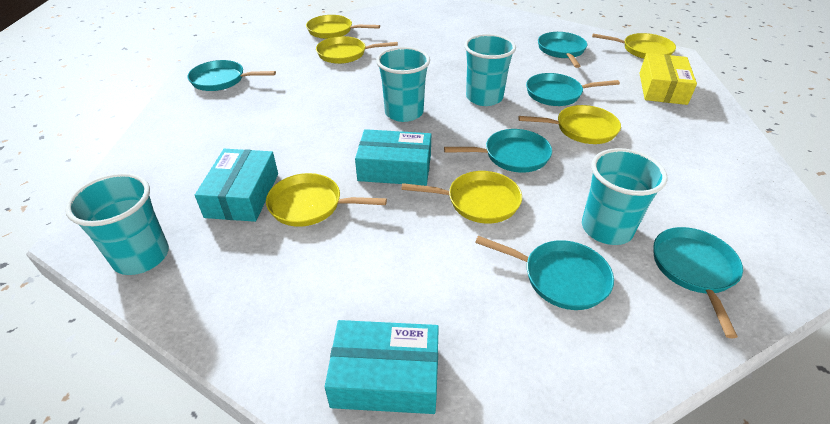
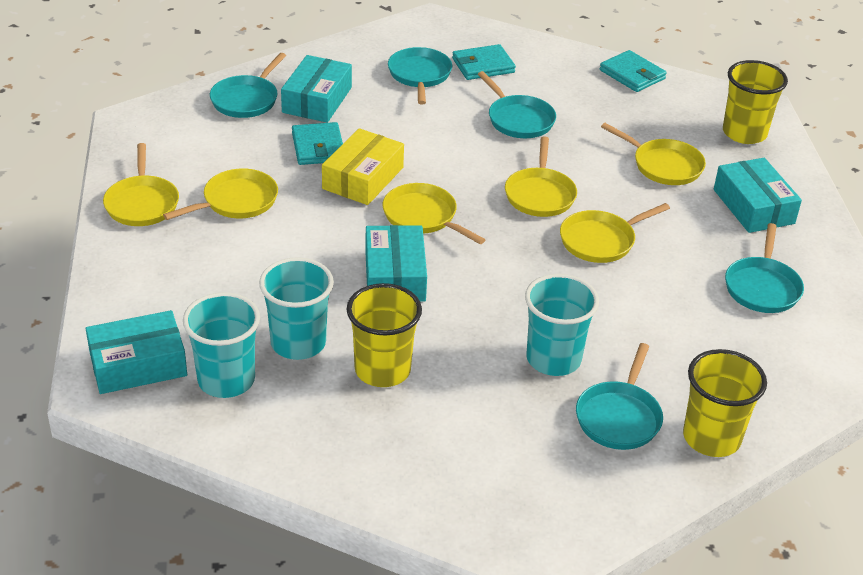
turquoise box: [195,149,278,222] [325,320,439,414] [355,129,431,186] = 3 -> [86,310,187,394] [281,55,352,123] [365,225,427,302] [714,158,802,233] = 4
turquoise cup: [65,173,169,275] [376,47,430,122] [464,34,516,106] [582,148,668,245] = 4 -> [183,292,260,398] [259,257,334,360] [525,274,599,376] = 3
turquoise pan: [188,60,276,91] [444,129,552,173] [475,236,614,310] [526,73,620,106] [538,32,587,68] [653,227,743,338] = 6 -> [210,53,286,118] [388,47,452,105] [478,71,556,138] [576,343,663,450] [725,223,804,313] = 5
turquoise wallet: none = 0 -> [292,122,343,165] [452,44,516,80] [600,50,667,92] = 3
yellow cup: none = 0 -> [346,283,422,387] [683,349,767,457] [723,60,788,144] = 3

